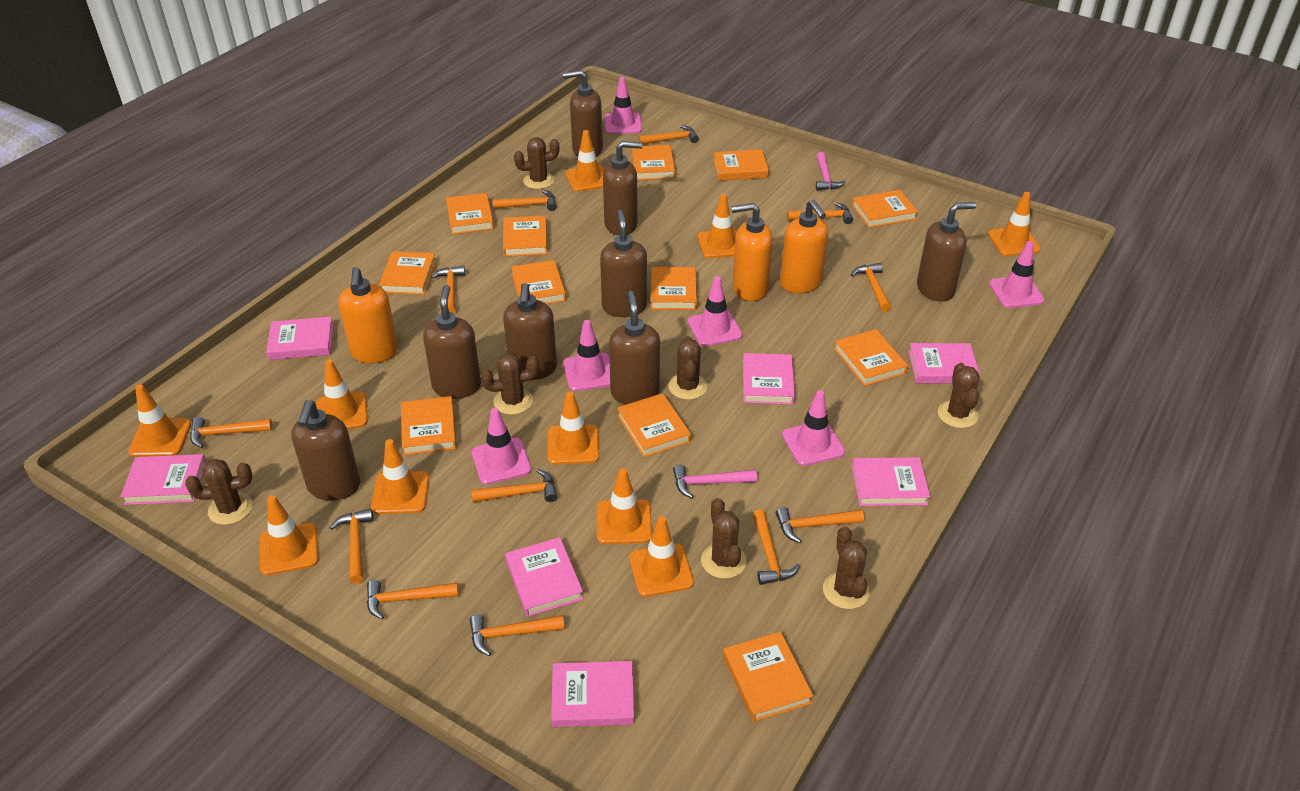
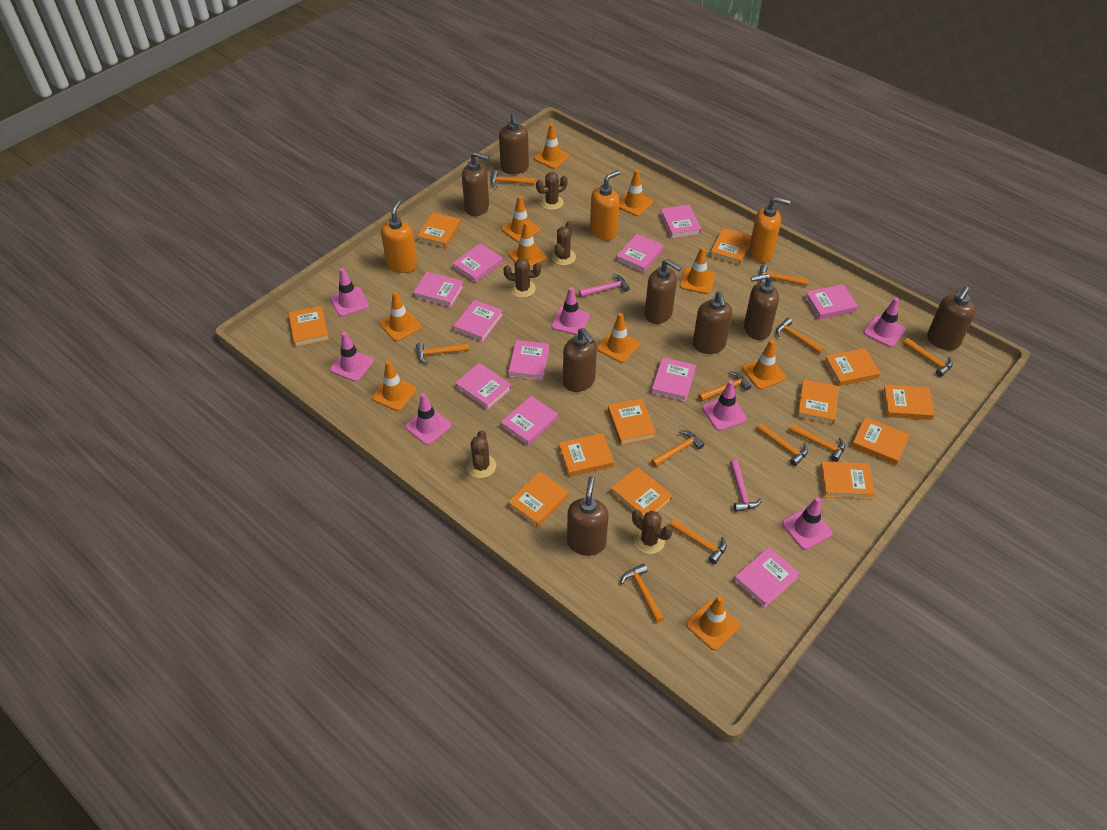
brown cactus: [185,459,253,525] [481,353,539,415] [514,137,559,189] [668,336,707,400] [701,498,746,579] [823,526,870,609] [938,363,980,428] = 7 -> [467,430,496,478] [504,258,541,298] [536,172,568,210] [551,221,576,266] [632,510,672,554] = 5
orange hammer: [190,417,272,448] [330,509,373,584] [367,580,459,619] [431,266,465,313] [470,615,565,656] [472,469,557,502] [493,190,557,211] [639,125,699,144] [752,510,800,585] [776,507,864,543] [787,202,853,224] [851,263,891,312] = 12 -> [416,343,469,364] [490,170,535,188] [621,563,665,623] [651,431,705,467] [670,519,727,564] [698,372,752,402] [756,423,808,466] [759,265,809,286] [776,318,824,354] [790,424,845,462] [903,338,953,377] = 11
pink book: [120,454,206,505] [266,317,333,360] [505,537,583,617] [551,661,634,727] [743,353,795,404] [852,457,930,506] [908,343,980,383] = 7 -> [413,272,464,308] [452,243,503,283] [453,299,503,342] [455,363,512,410] [501,396,558,446] [508,340,549,381] [616,234,663,273] [651,357,696,402] [660,205,701,239] [734,547,800,608] [805,284,858,319] = 11
pink traffic cone: [472,408,531,485] [563,320,610,391] [605,77,642,134] [688,277,743,347] [782,390,845,466] [989,241,1045,308] = 6 -> [330,268,369,317] [330,332,374,382] [405,393,451,445] [551,287,590,335] [702,380,747,431] [782,497,833,550] [863,298,905,347] = 7

